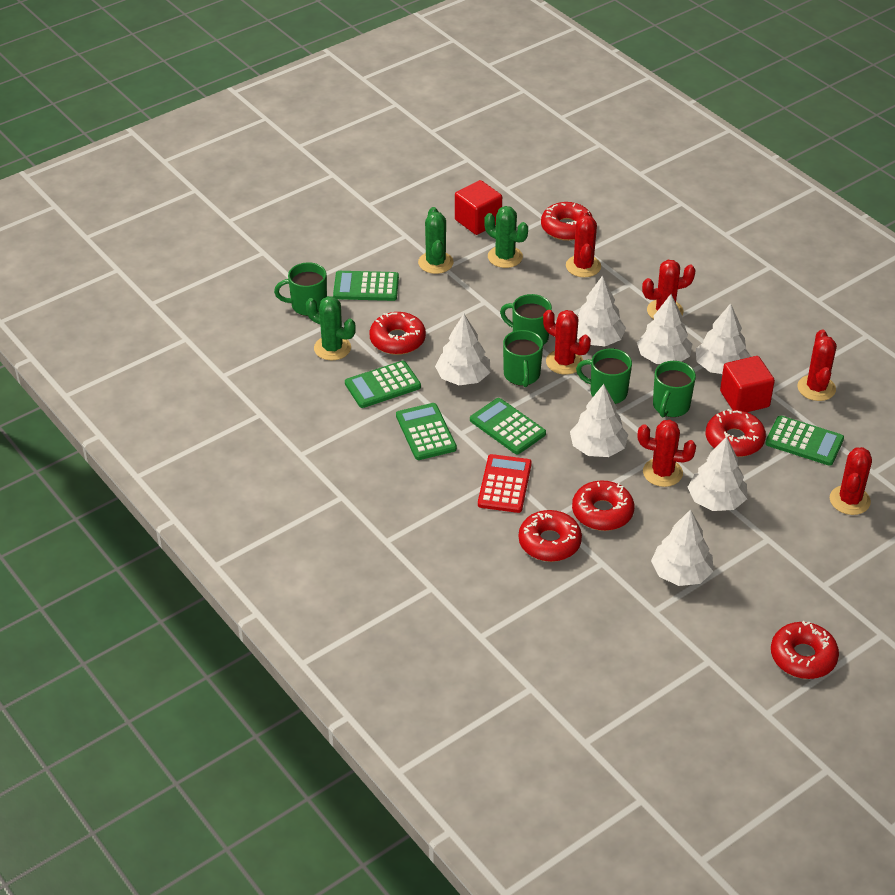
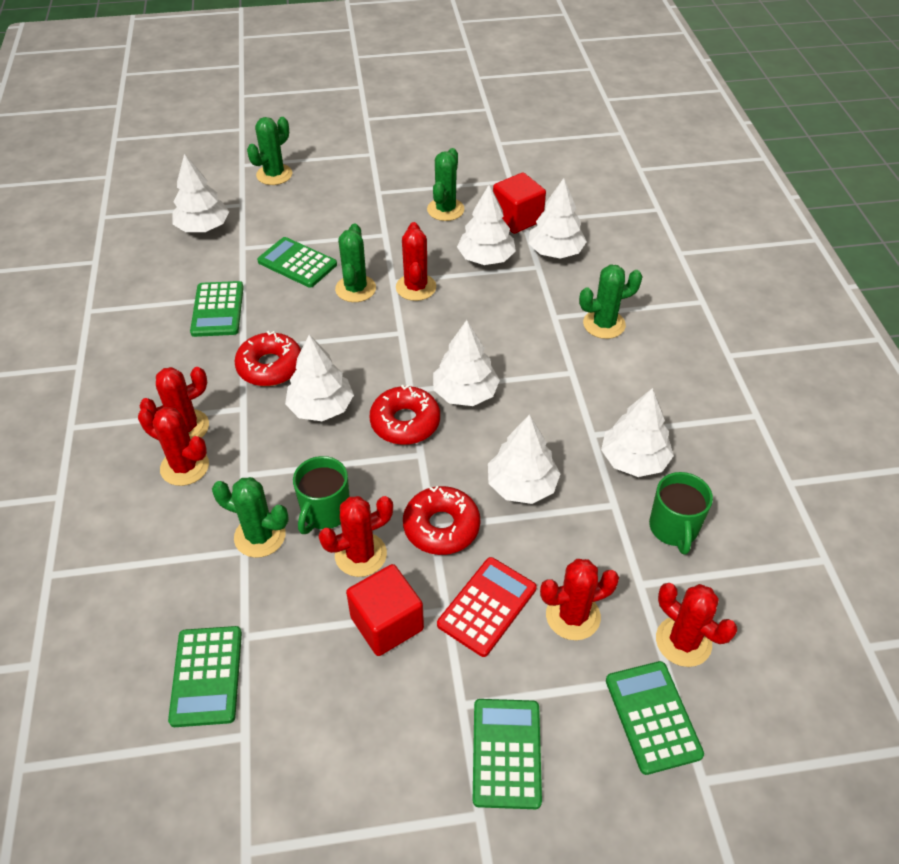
green cactus: [306,296,356,361] [418,207,454,274] [484,206,528,268] = 3 -> [212,477,289,558] [247,117,292,185] [335,224,376,302] [427,148,464,221] [579,264,643,339] = 5
green mug: [274,262,327,316] [500,294,552,345] [503,330,543,387] [576,348,632,404] [653,361,696,417] = 5 -> [293,456,350,534] [649,472,713,555] = 2
red donut: [370,312,426,355] [519,510,582,562] [541,202,592,241] [572,480,634,531] [706,409,766,457] [771,621,839,679] = 6 -> [234,331,301,386] [370,385,440,445] [403,486,480,555] = 3

